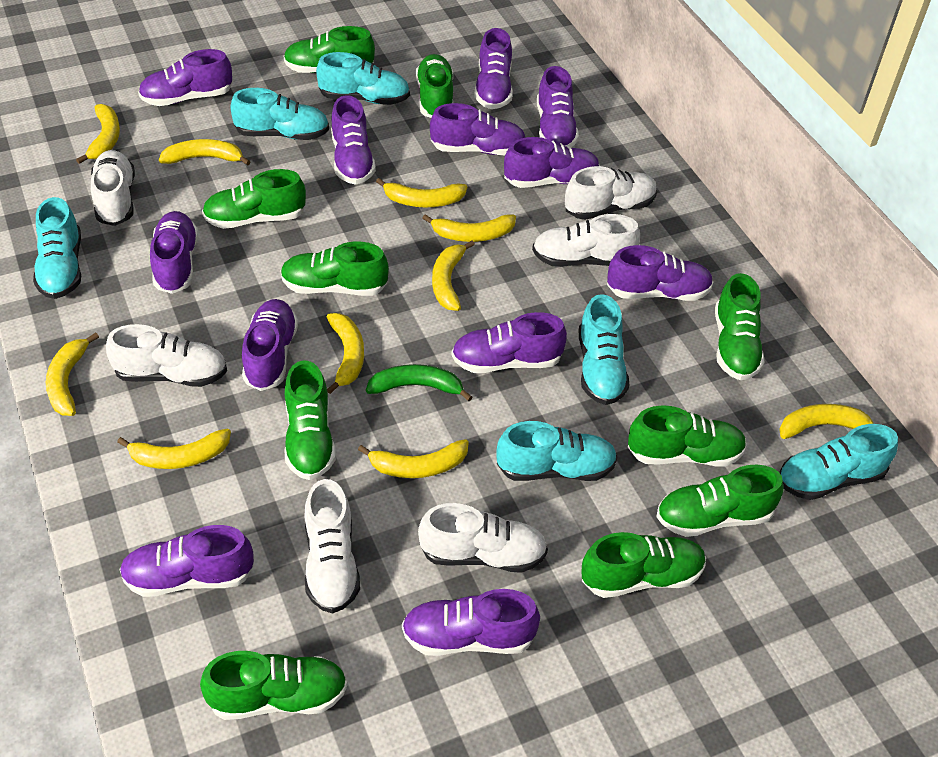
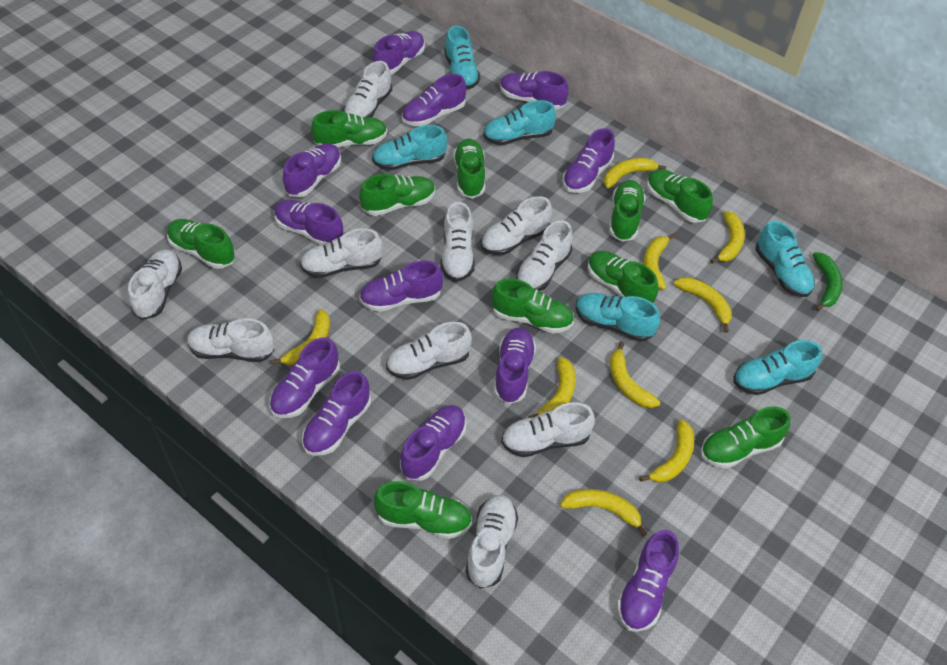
white shoe: [91,150,135,226] [106,324,227,387] [304,479,360,613] [418,503,548,573] [532,214,640,267] [565,166,657,220] = 6 -> [128,250,182,320] [187,319,275,362] [300,228,383,278] [343,61,392,117] [386,322,472,380] [441,202,475,282] [465,495,518,588] [481,196,552,255] [501,402,595,457] [516,220,573,291] = 10
yellow banana: [46,332,99,416] [76,104,120,164] [117,429,231,469] [159,139,251,165] [327,313,364,394] [358,439,469,478] [376,178,467,207] [422,214,516,242] [432,240,475,311] [779,404,874,439] = 10 -> [271,309,330,365] [528,357,576,418] [560,489,647,537] [604,158,666,188] [610,341,660,408] [639,419,694,483] [643,233,676,290] [674,277,732,333] [710,211,745,264] = 9

